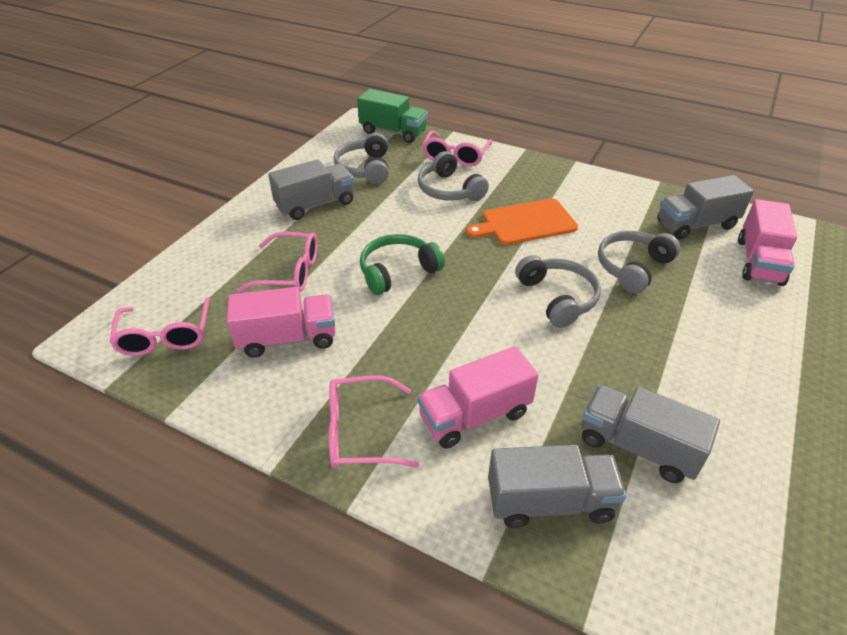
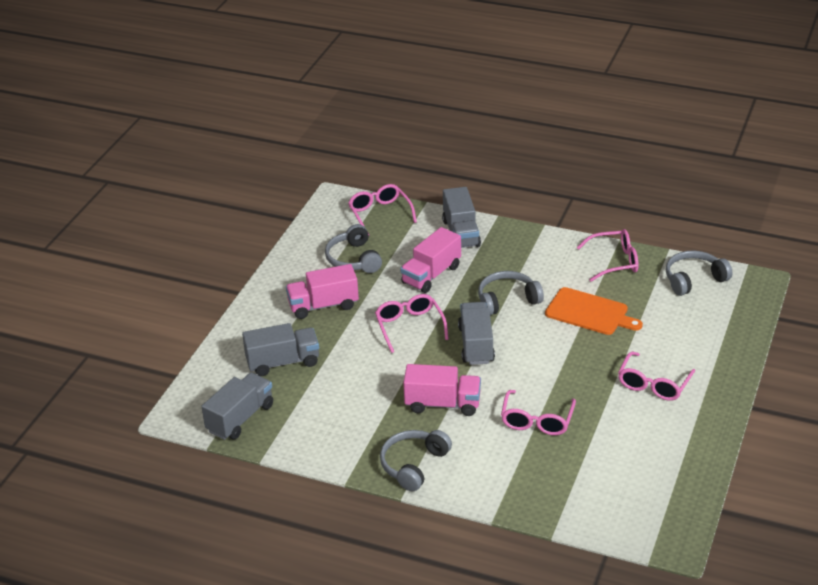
green headphones: [360,234,445,295] = 1 -> none = 0
green truck: [357,89,428,143] = 1 -> none = 0
pink glasses: [109,297,210,356] [236,232,318,293] [329,375,419,468] [422,130,492,167] = 4 -> [348,184,417,235] [375,294,449,353] [501,390,576,435] [577,229,639,282] [618,352,695,401] = 5

